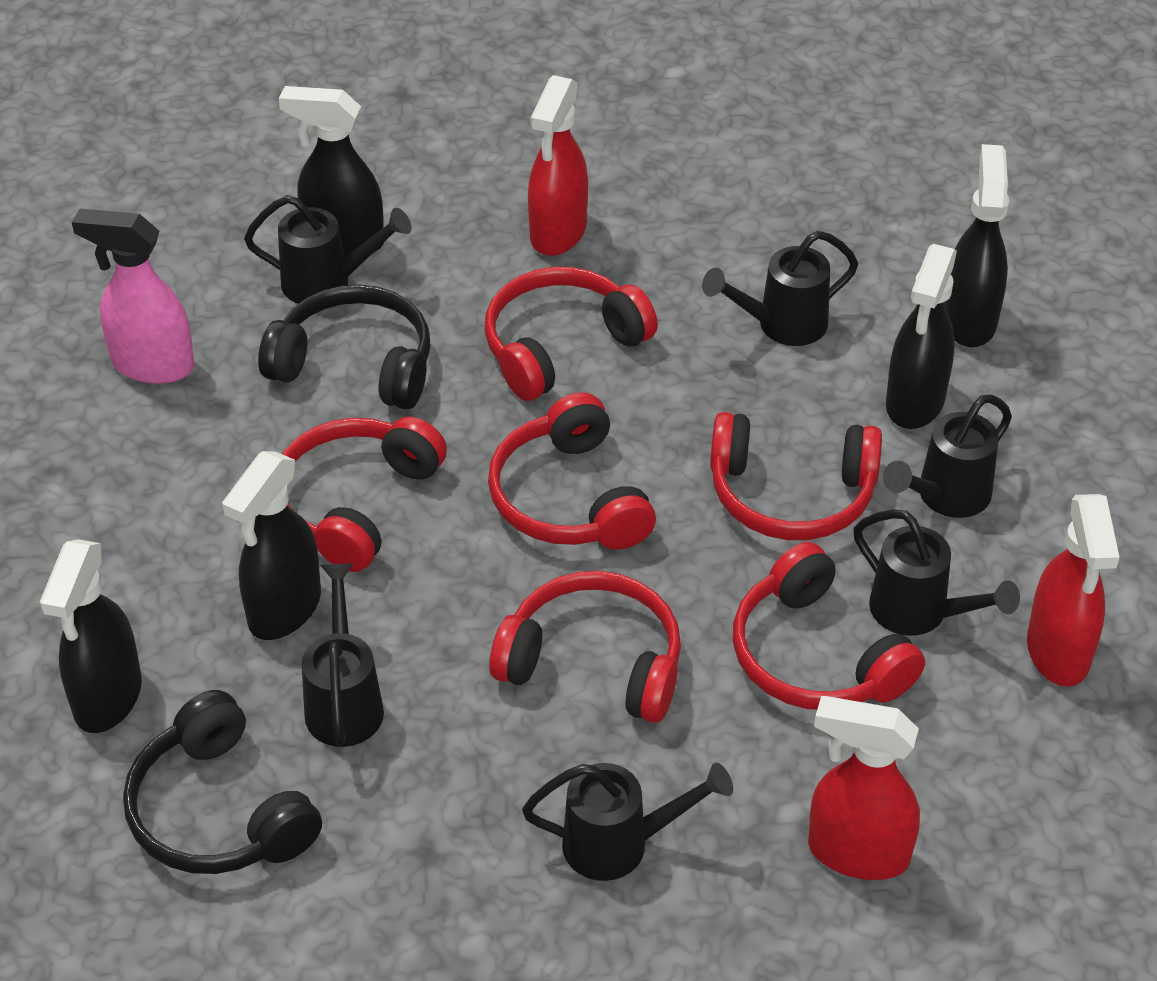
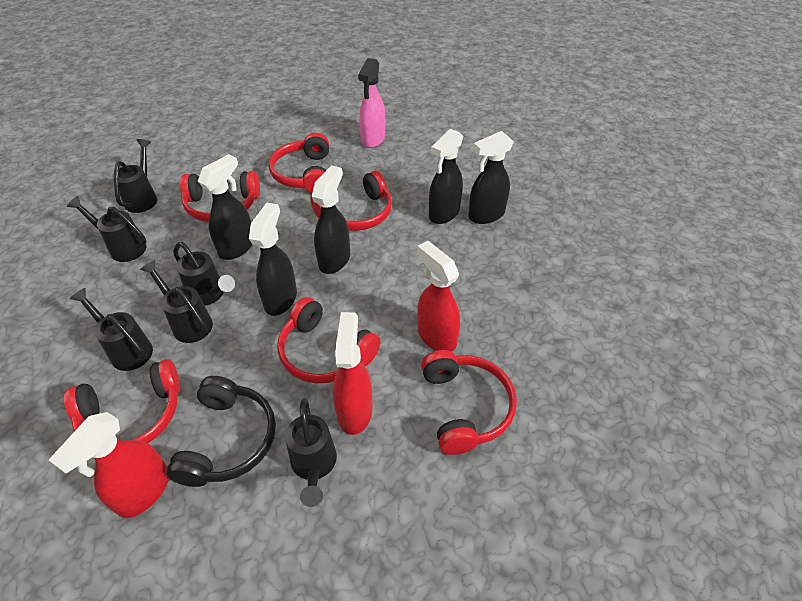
black headphones: [123,690,322,874] [258,285,431,410] = 2 -> [166,376,276,487] = 1

